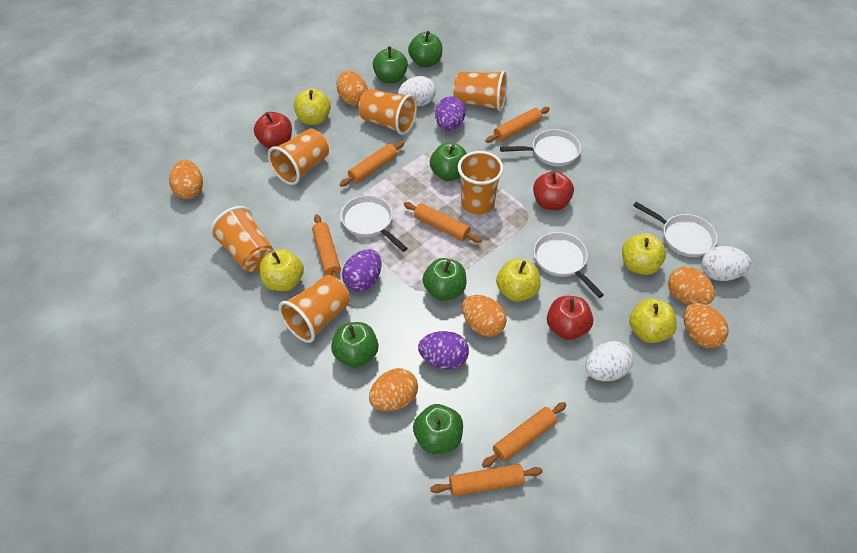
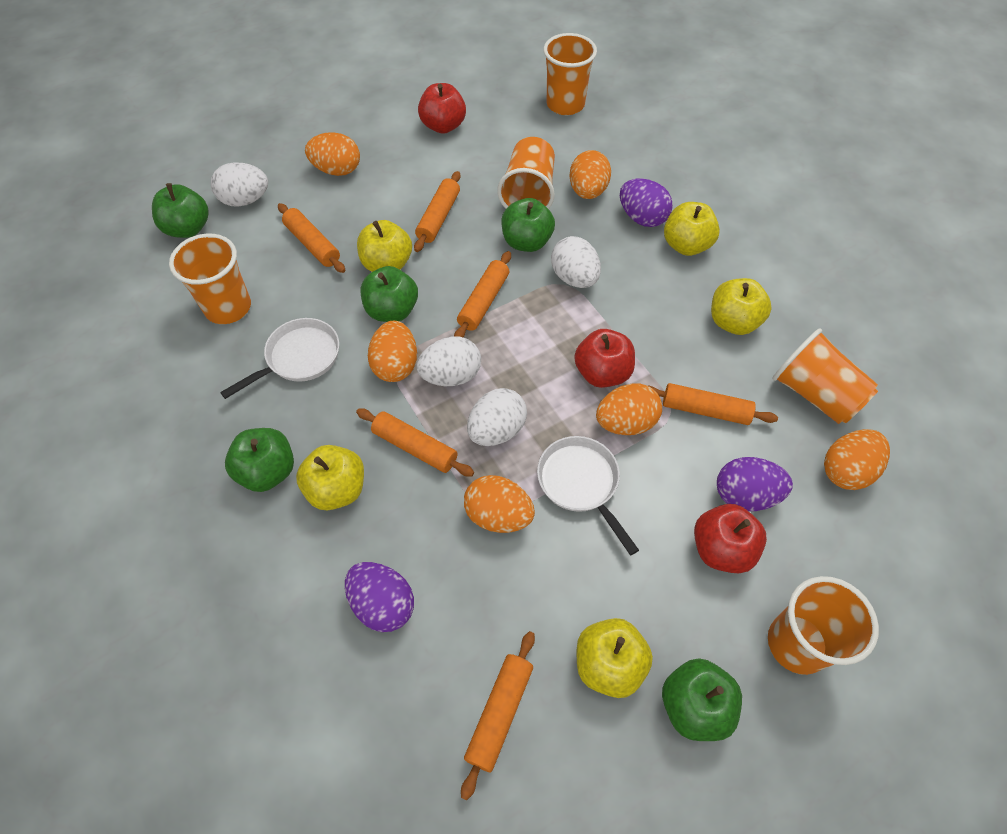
green apple: [331,322,379,368] [373,46,408,83] [408,31,442,67] [413,404,463,454] [423,258,467,301] [430,143,467,181] = 6 -> [152,183,209,238] [225,428,294,492] [361,266,418,322] [501,198,555,252] [662,658,742,741] = 5
orange cup: [210,206,274,272] [268,129,329,185] [279,275,350,343] [358,89,417,135] [453,71,507,111] [458,151,504,215] = 6 -> [169,234,251,324] [497,137,555,209] [543,33,597,115] [768,576,879,675] [772,329,878,424] = 5
white egg: [398,76,436,106] [585,341,633,381] [702,246,751,281] = 3 -> [211,162,268,207] [416,336,481,386] [467,388,527,446] [551,236,601,288] = 4
white pan: [341,195,408,252] [500,129,581,166] [534,232,604,298] [633,202,717,257] = 4 -> [220,318,339,399] [537,436,639,555] = 2

